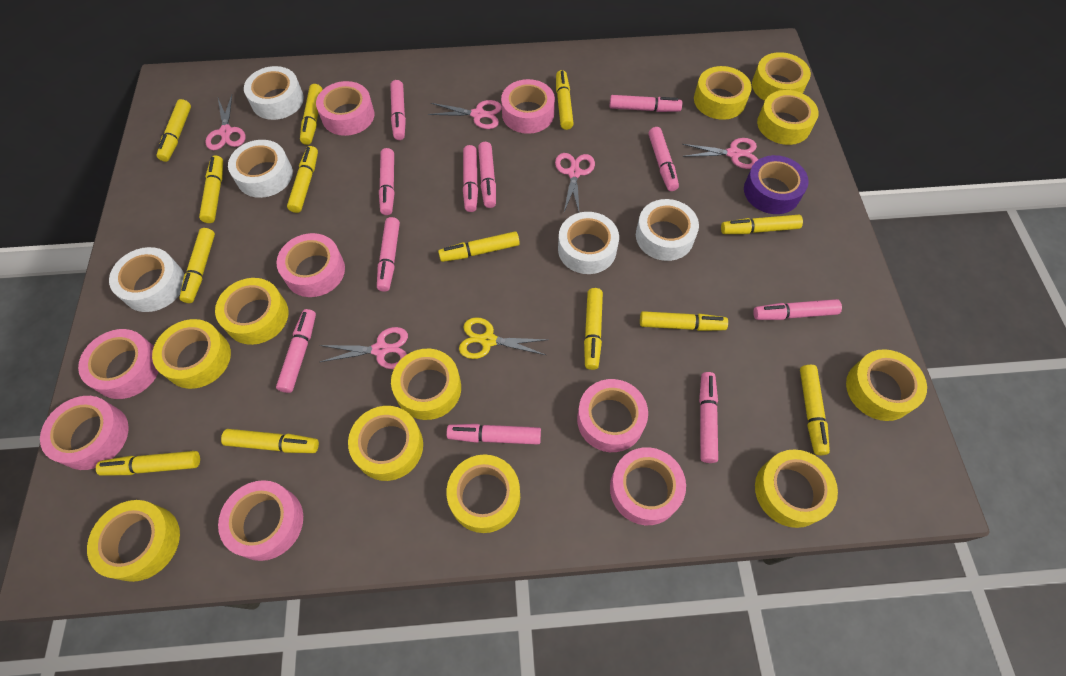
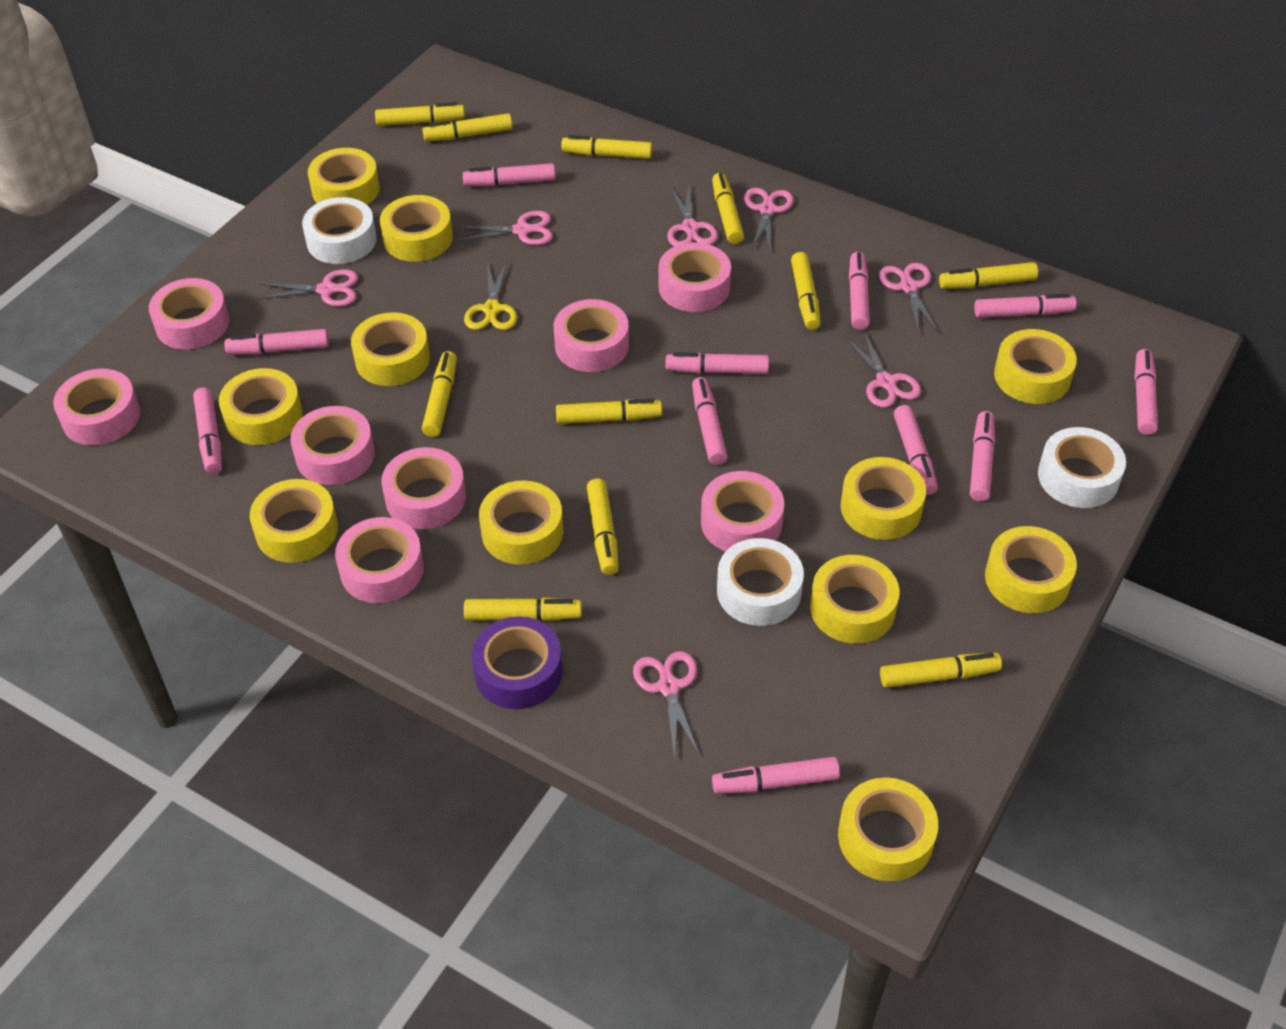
pink scissors: [206,95,245,150] [320,327,408,369] [428,100,502,129] [555,153,595,212] [682,138,758,169] = 5 -> [257,269,358,306] [456,211,553,245] [633,651,699,759] [667,185,718,246] [744,188,794,253] [845,330,921,408] [879,263,938,332] = 7
white tape: [109,247,184,312] [228,140,293,198] [244,66,304,120] [558,212,619,274] [636,199,699,261] = 5 -> [302,197,377,264] [717,538,804,626] [1038,427,1126,508] = 3
yellow marker: [96,451,200,476] [156,99,191,162] [179,228,215,303] [199,156,223,223] [221,429,319,453] [287,146,318,213] [300,84,323,145] [438,231,520,262] [556,70,574,130] [584,288,603,370] [640,311,728,331] [721,215,803,234] [800,365,830,455] = 13 -> [375,102,465,126] [422,114,513,141] [422,351,457,437] [464,597,582,621] [556,399,662,424] [561,135,652,159] [587,479,619,575] [712,173,744,244] [791,252,821,330] [880,653,1002,688] [939,262,1038,289] = 11

